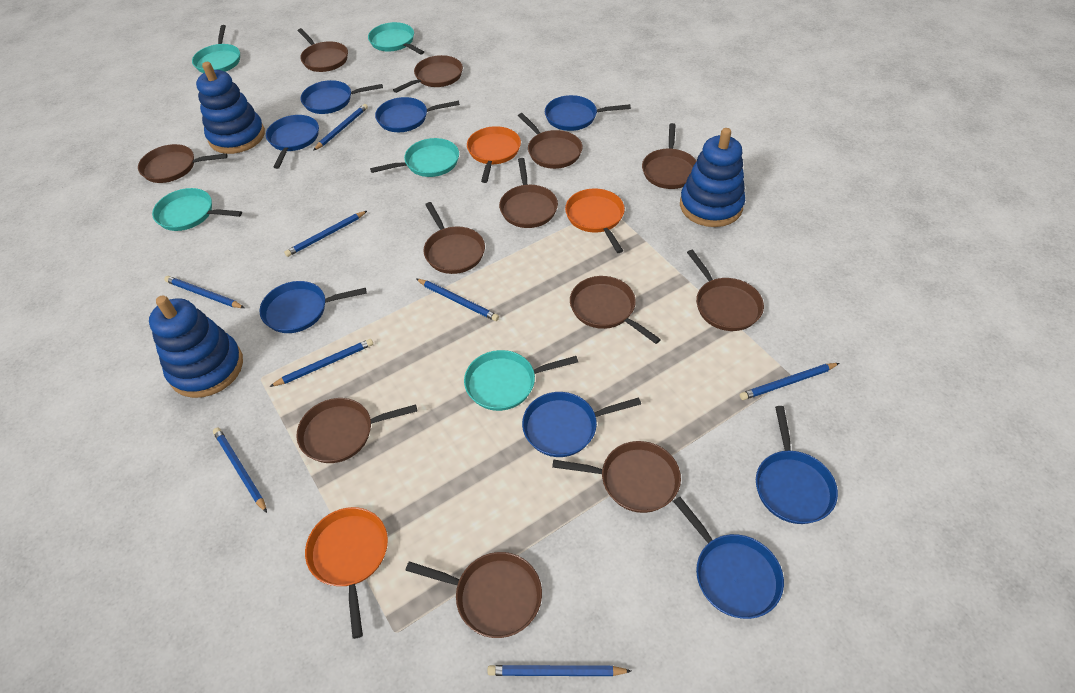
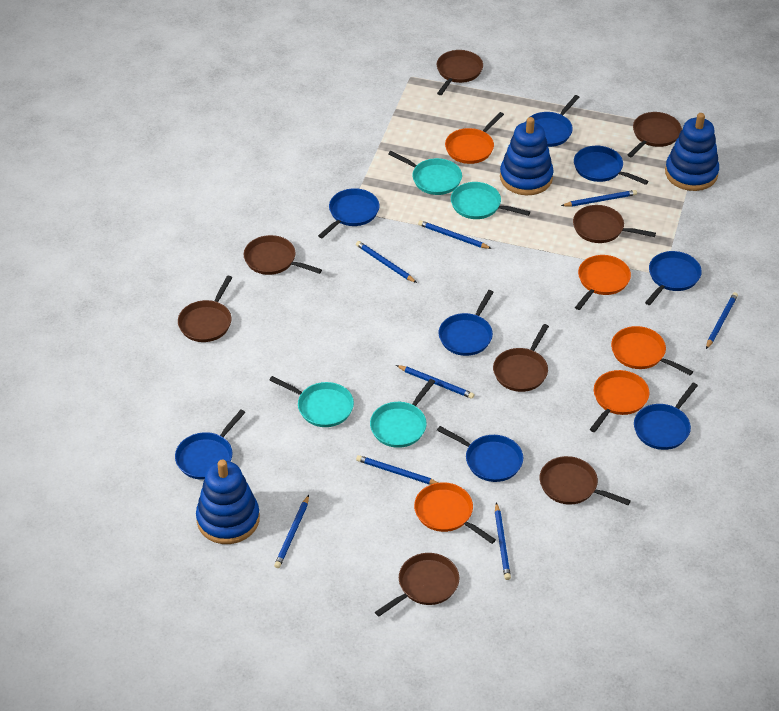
brown pan: [138,144,228,183] [297,398,417,463] [298,28,348,72] [393,55,463,93] [405,552,542,638] [424,202,485,274] [499,158,558,228] [518,113,583,169] [552,441,681,513] [570,276,661,344] [642,123,697,189] [687,250,764,331] = 12 -> [178,276,232,342] [244,235,322,275] [375,553,459,617] [437,50,483,95] [493,324,549,392] [540,456,631,505] [573,205,656,243] [628,112,682,157] = 8
orange pan: [305,507,388,639] [467,126,521,183] [565,188,625,253] = 3 -> [414,482,496,544] [445,112,504,164] [575,255,631,310] [590,370,649,432] [611,326,693,375] = 5
turquoise pan: [152,188,242,231] [192,25,240,73] [368,22,424,55] [370,138,459,177] [464,350,578,411] = 5 -> [269,376,354,427] [370,379,435,448] [388,151,462,195] [451,182,530,219] = 4

